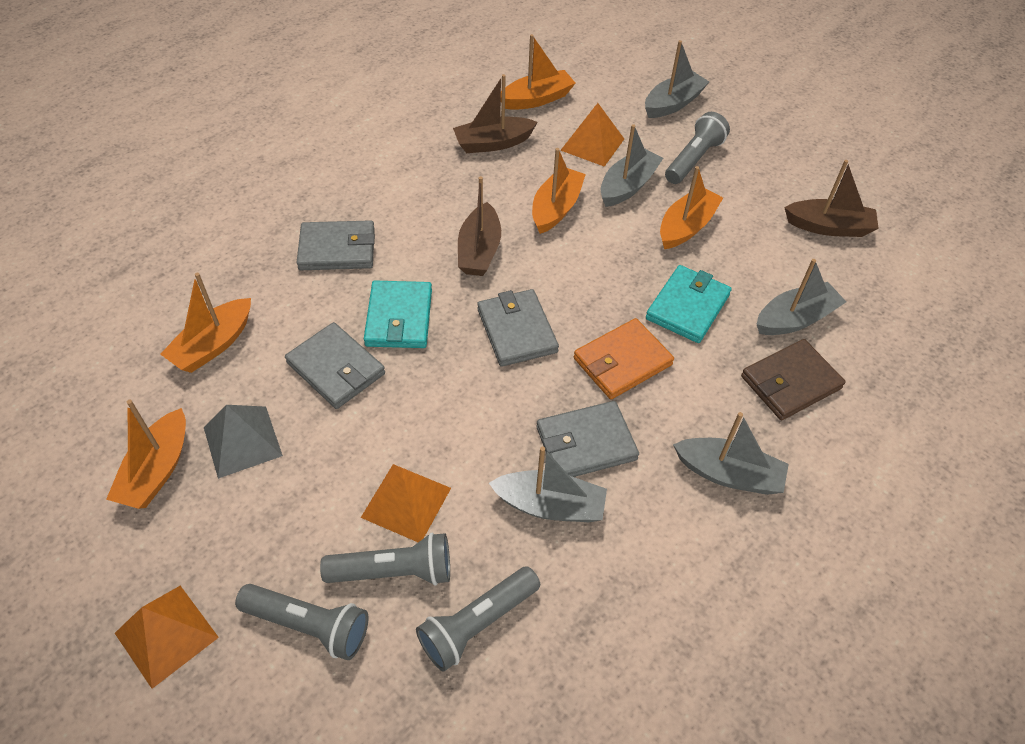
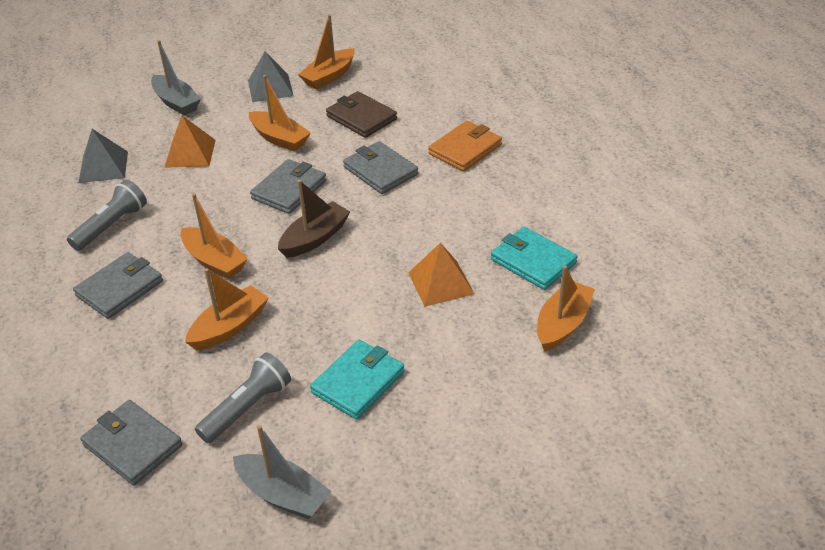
brown boat: [453,74,538,153] [458,176,501,276] [784,160,879,237] = 3 -> [278,180,350,258] = 1
grey boat: [489,446,607,522] [601,124,663,207] [645,40,709,118] [673,412,789,495] [757,259,846,335] = 5 -> [151,40,201,116] [233,425,331,519] = 2
grey flashlight: [235,584,369,660] [320,533,450,586] [416,566,540,672] [665,112,730,184] = 4 -> [67,180,147,251] [195,353,291,443] = 2
grey pyramid: [204,405,283,479] = 1 -> [78,129,128,183] [248,51,294,102] = 2
orange pyramid: [115,586,219,689] [361,464,451,542] [560,103,624,167] = 3 -> [164,116,216,168] [408,243,474,307] = 2

